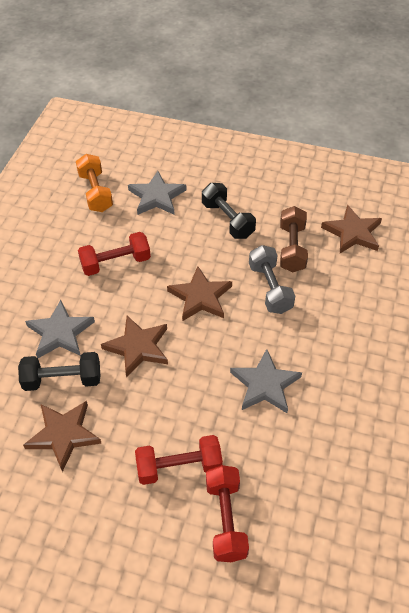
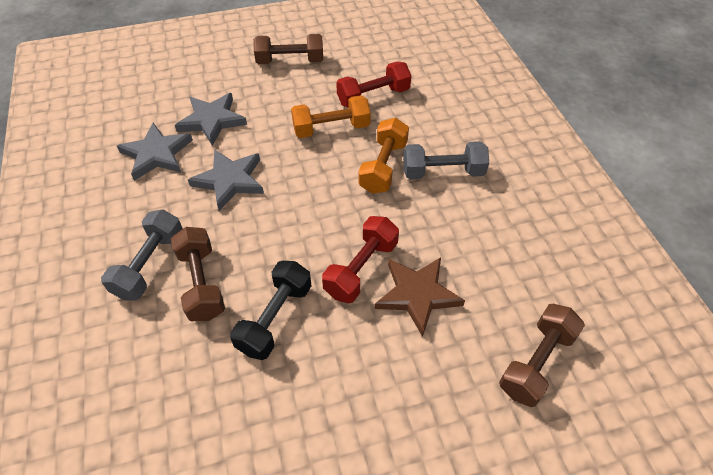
black dumbbell: [18,352,100,391] [202,183,256,239] = 2 -> [230,261,312,360] = 1
brown dumbbell: [280,206,308,272] = 1 -> [171,227,225,321] [253,34,323,64] [499,304,585,407] = 3
brown star: [23,401,102,472] [101,316,168,378] [167,266,232,321] [321,205,382,253] = 4 -> [375,257,465,337] = 1
grey dumbbell: [249,245,295,314] = 1 -> [101,209,183,301] [403,141,489,180] = 2
orange dumbbell: [76,154,113,212] = 1 -> [291,95,371,138] [359,118,409,194] = 2
red dumbbell: [78,232,151,276] [135,435,223,485] [206,465,249,562] = 3 -> [322,216,399,303] [336,61,411,107] = 2

